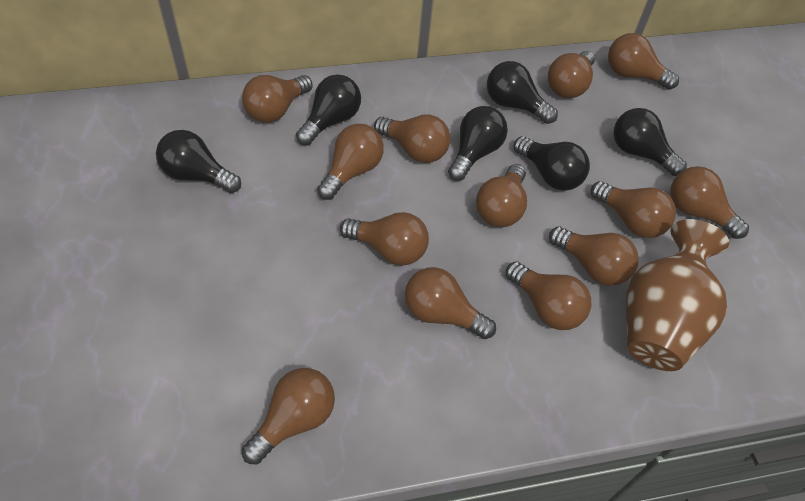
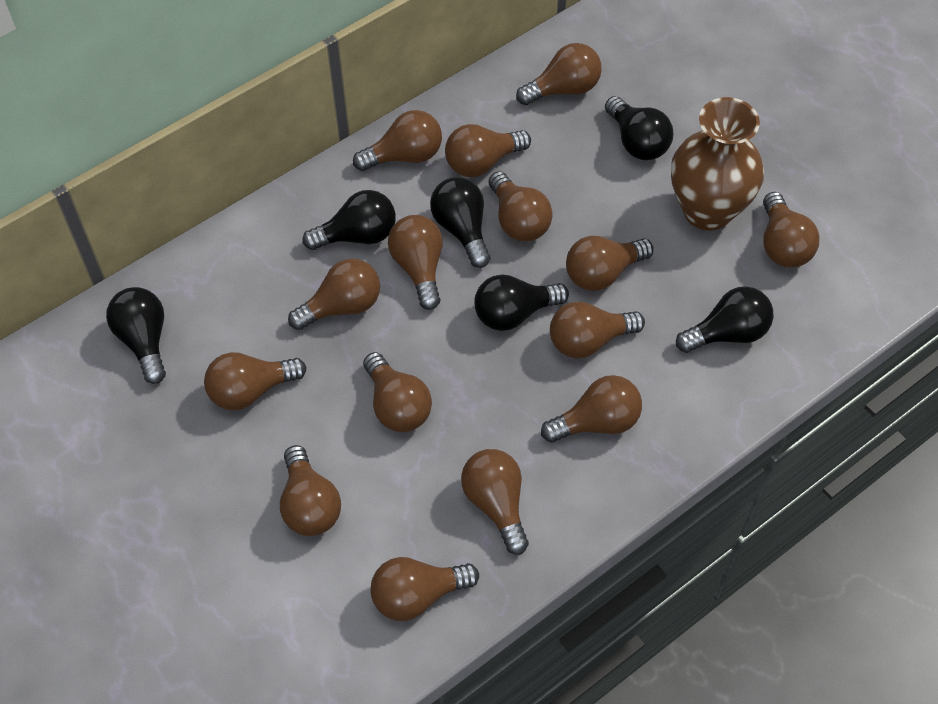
brown light bulb: [242,75,313,123] [242,368,335,464] [317,124,384,200] [340,212,429,266] [374,115,450,163] [405,267,496,339] [476,164,527,227] [506,261,591,330] [548,51,595,98] [549,226,639,286] [591,181,676,238] [608,33,679,90] [670,166,749,239] = 13 -> [204,352,306,411] [280,445,341,536] [288,259,380,330] [353,110,442,171] [363,352,432,432] [370,557,479,621] [388,215,443,310] [445,124,531,177] [461,449,529,555] [489,171,553,241] [516,43,602,105] [541,375,642,443] [550,301,645,358] [566,236,654,291] [763,192,819,268] = 15

